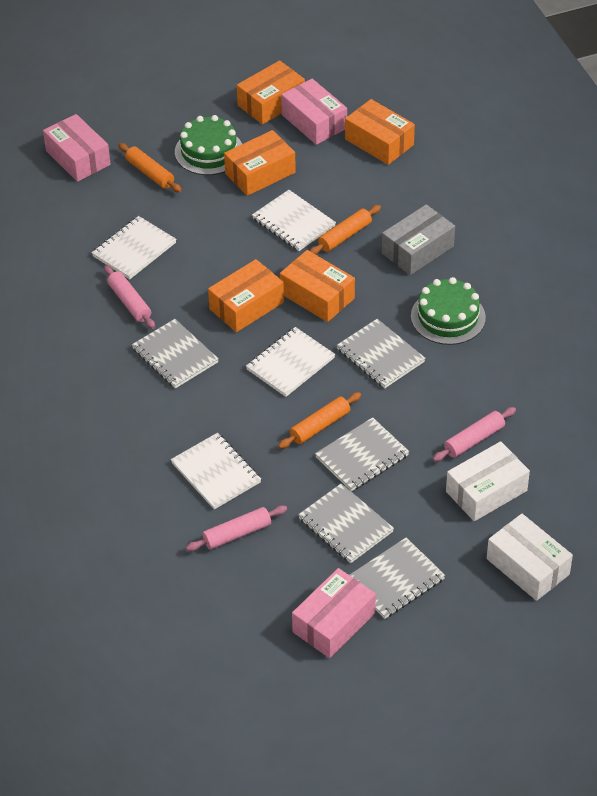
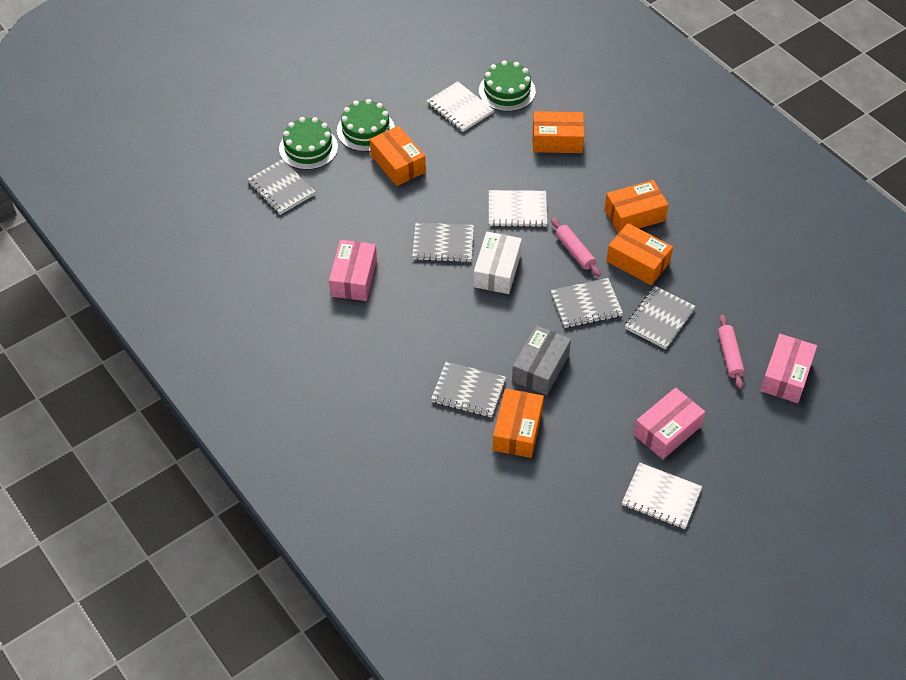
green cake: [175,115,242,175] [411,277,486,345] = 2 -> [279,117,338,170] [337,99,395,152] [479,60,536,112] = 3
orange rolling pin: [118,143,182,192] [278,392,361,449] [310,205,381,255] = 3 -> none = 0
pink rolling pin: [104,265,155,329] [186,505,287,551] [433,407,516,462] = 3 -> [551,218,601,277] [718,315,745,389] = 2
white box: [446,441,530,521] [487,514,573,601] = 2 -> [473,232,522,294] = 1
white notebook: [92,216,176,279] [171,433,261,510] [246,327,335,397] [252,190,336,251] = 4 -> [427,81,494,132] [489,190,547,227] [622,463,702,529] = 3

